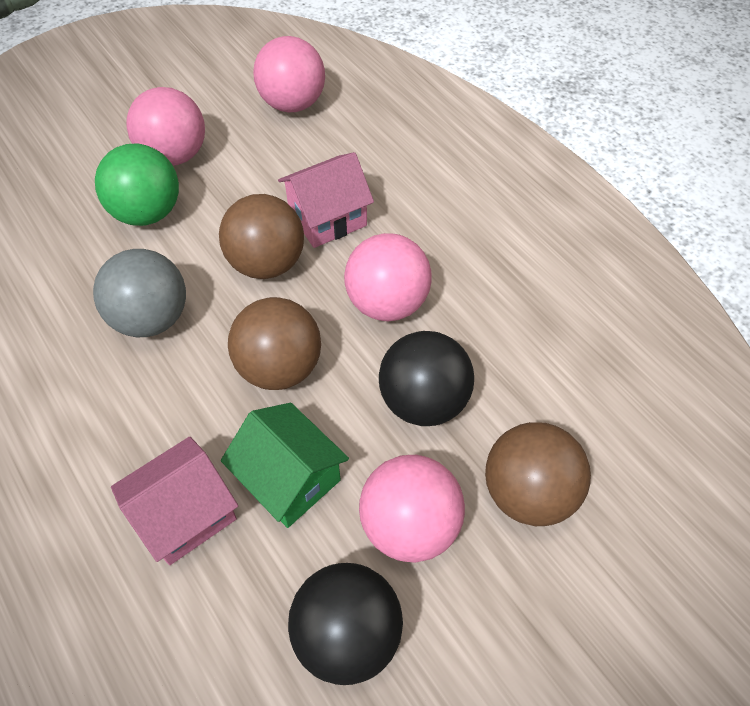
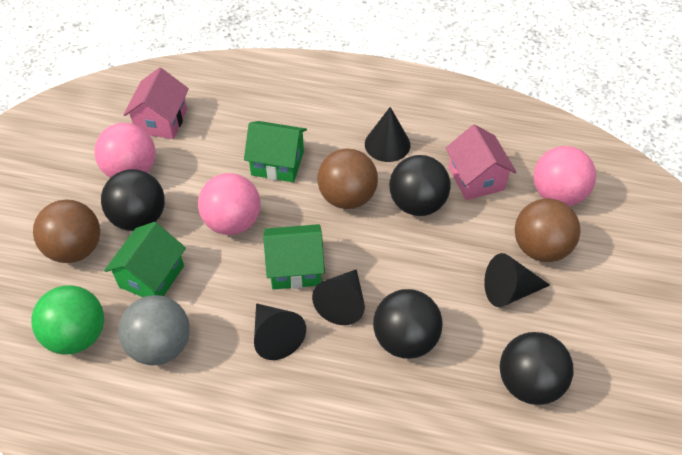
black ball: [288,563,403,685] [379,331,474,426] = 2 -> [101,169,165,231] [373,289,443,359] [389,155,451,216] [500,332,573,405] = 4
black cone: none = 0 -> [254,303,306,360] [312,269,365,325] [365,107,410,162] [484,253,550,307] = 4
green house: [221,403,349,528] = 1 -> [104,222,186,297] [244,121,307,182] [263,224,325,289] = 3
pink ball: [126,87,205,166] [253,36,325,112] [344,233,432,321] [359,455,465,563] = 4 -> [94,123,155,178] [198,173,260,235] [533,146,596,206] = 3

